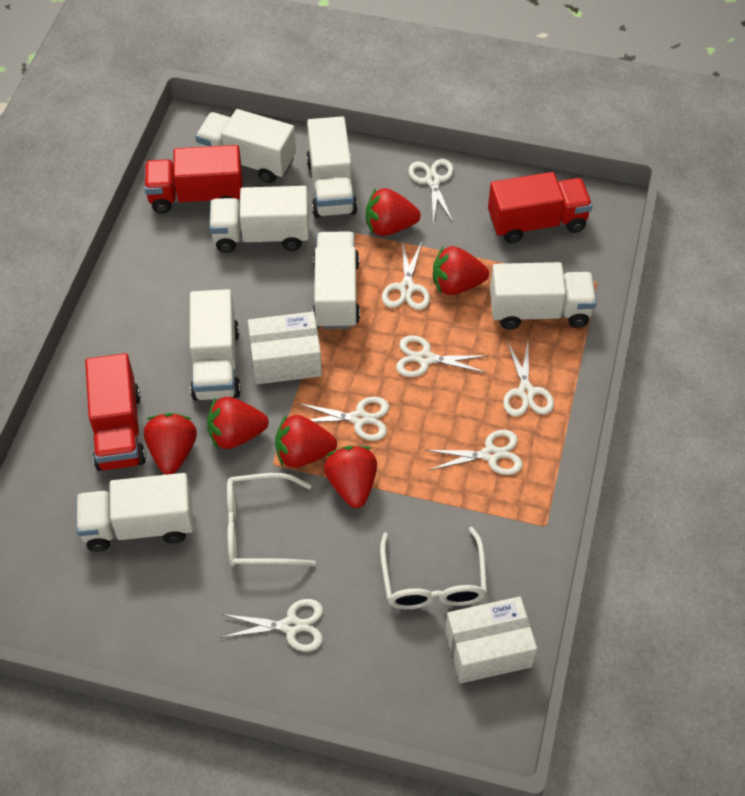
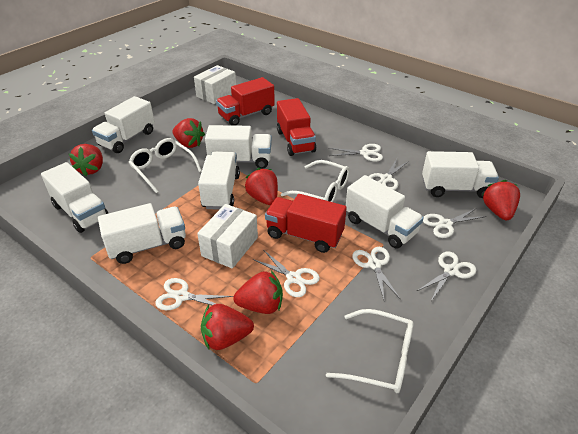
white glasses: [227,473,316,566] [380,527,487,609] = 2 -> [129,138,202,193] [281,160,350,202] [326,309,414,393] = 3

